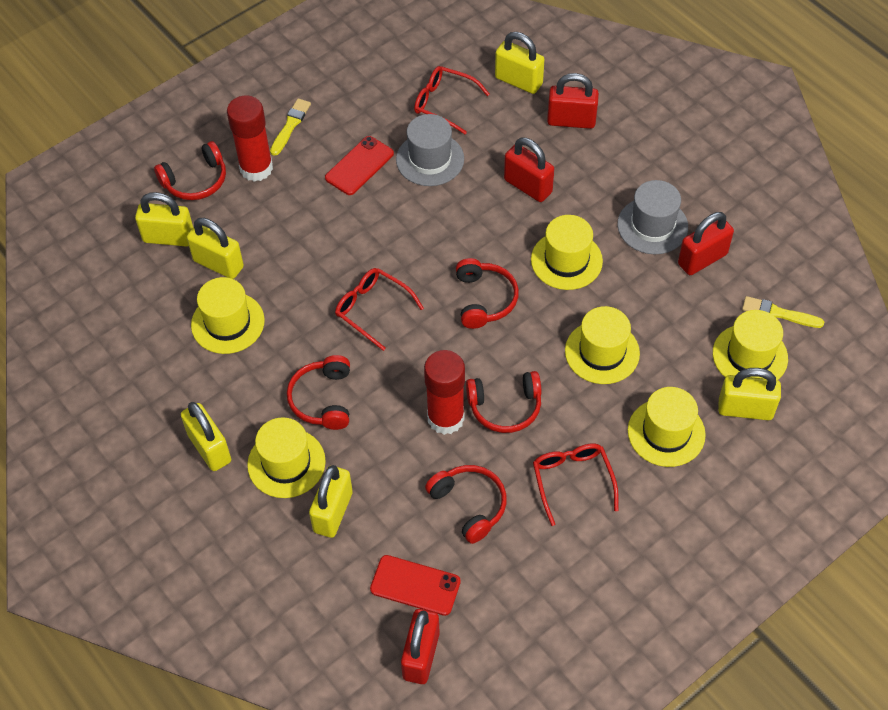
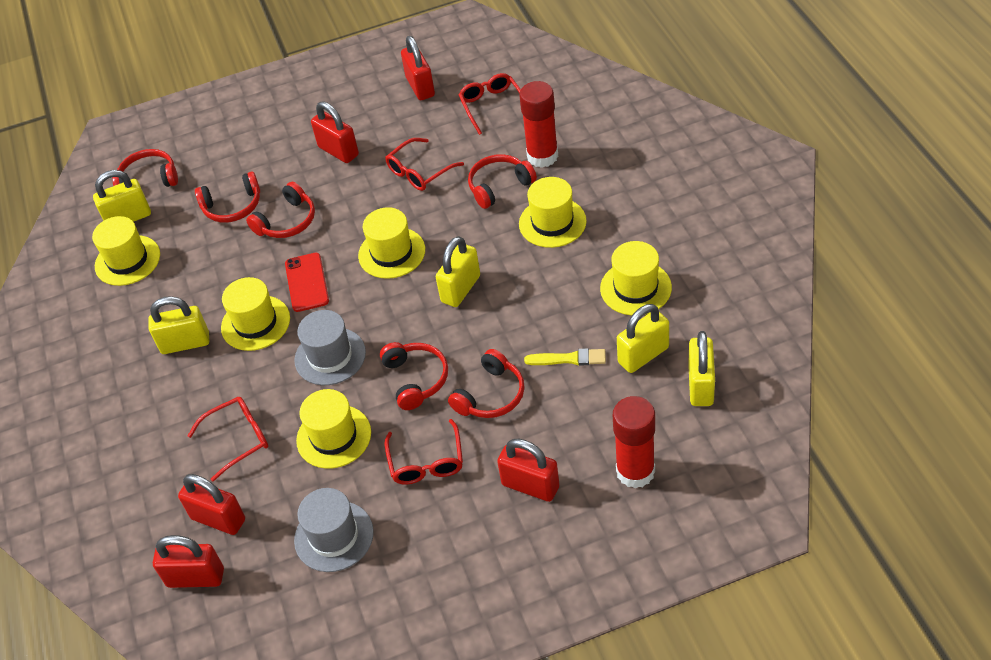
red glasses: [335,268,424,351] [414,66,490,134] [533,444,619,526] = 3 -> [187,397,268,481] [385,138,464,191] [385,419,463,485] [458,73,521,135] = 4
red headphones: [154,141,226,200] [287,355,350,430] [425,465,507,544] [456,258,519,329] [466,371,542,433] = 5 -> [112,149,178,187] [195,171,260,223] [246,182,315,238] [380,342,448,410] [448,349,525,418] [468,154,537,209] = 6
red padlock: [401,609,440,684] [504,138,554,202] [547,73,599,129] [678,212,734,275] = 4 -> [153,535,224,588] [178,474,245,535] [311,101,359,163] [401,36,435,100] [497,439,559,502] = 5
red phone: [325,136,394,195] [370,555,461,616] = 2 -> [285,253,329,312] = 1
yellow brush: [270,98,311,156] [742,296,824,328] = 2 -> [524,348,606,366] = 1
yellow padlock: [135,192,193,247] [181,402,231,471] [187,218,244,279] [309,465,353,538] [495,32,545,94] [718,368,781,420] = 6 -> [93,170,151,222] [148,296,209,354] [436,236,480,307] [617,304,669,373] [688,331,715,406] = 5

